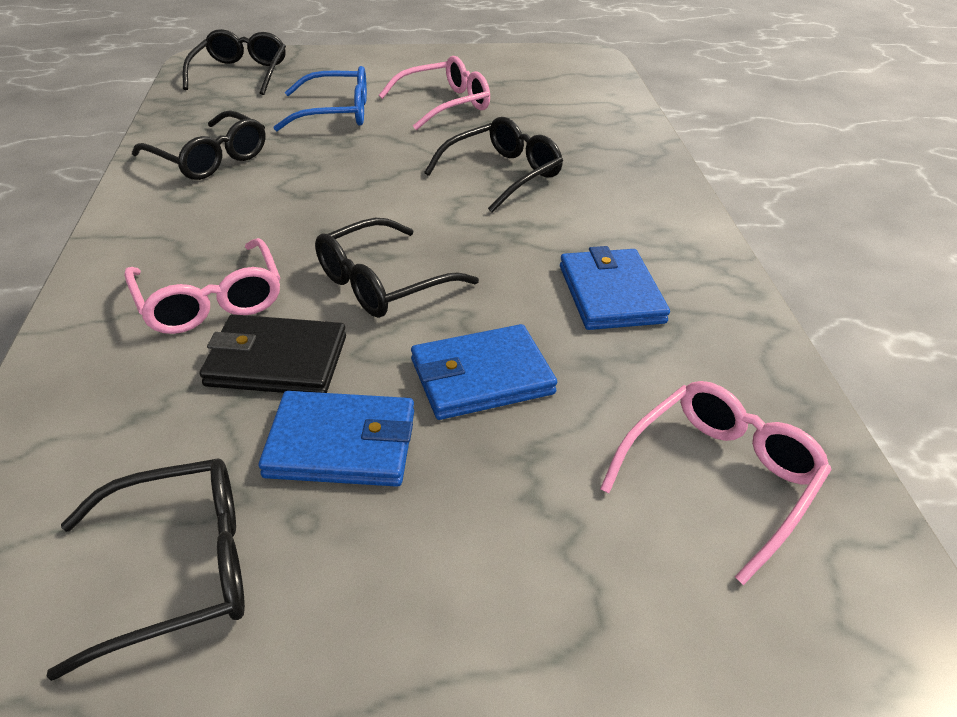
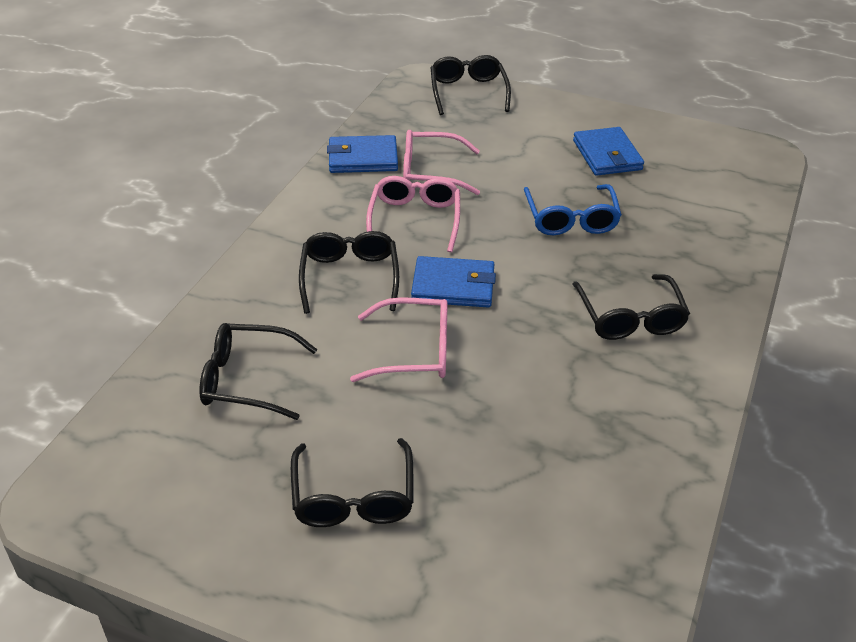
black wallet: [200,314,346,393] = 1 -> none = 0

